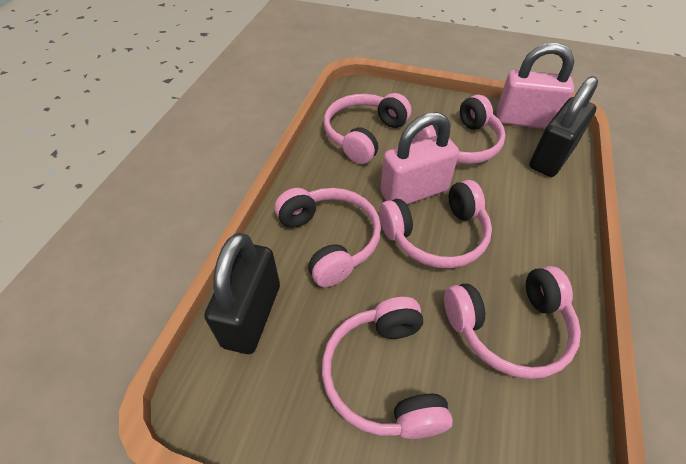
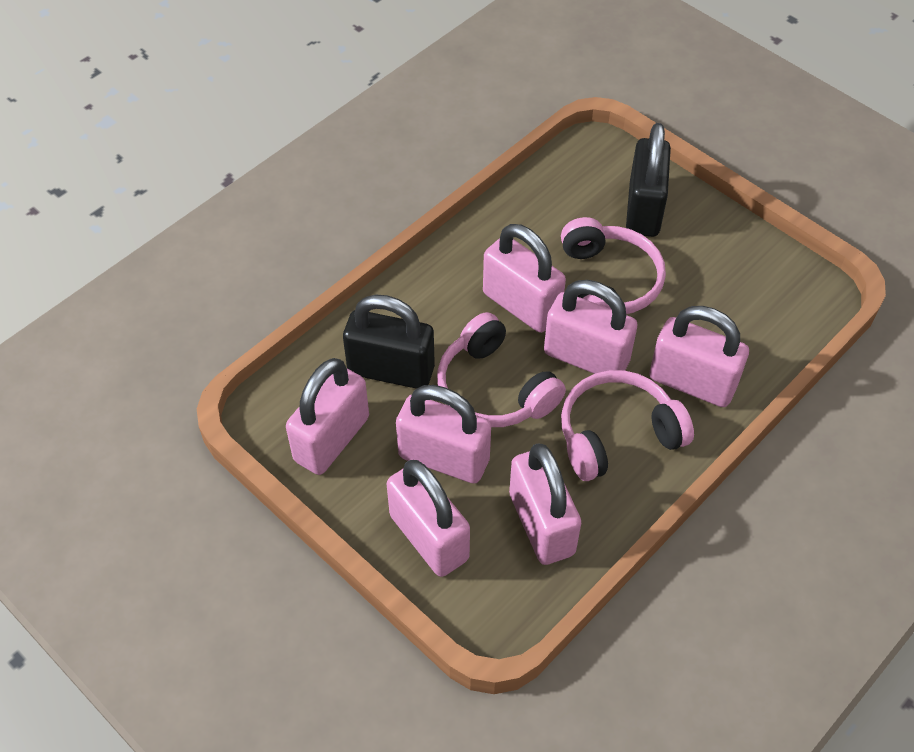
pink headphones: [275,188,381,287] [322,297,453,439] [324,93,411,164] [379,180,492,268] [412,95,506,164] [444,266,581,379] = 6 -> [437,312,566,427] [561,217,666,314] [561,370,694,481] = 3
pink padlock: [380,112,459,204] [497,43,574,129] = 2 -> [286,358,369,475] [387,460,470,577] [396,385,491,484] [483,224,566,333] [509,443,581,565] [544,280,638,374] [649,306,749,407] = 7

